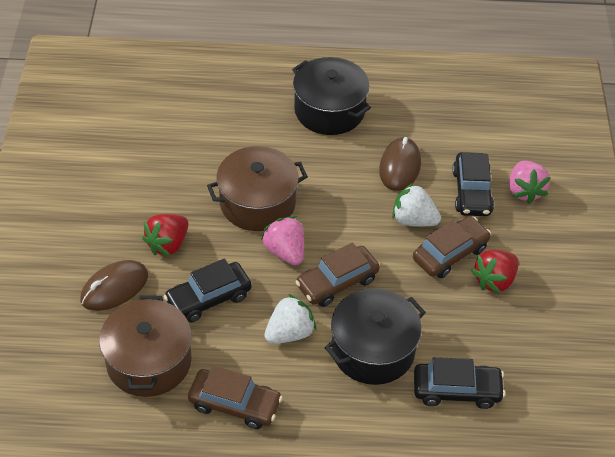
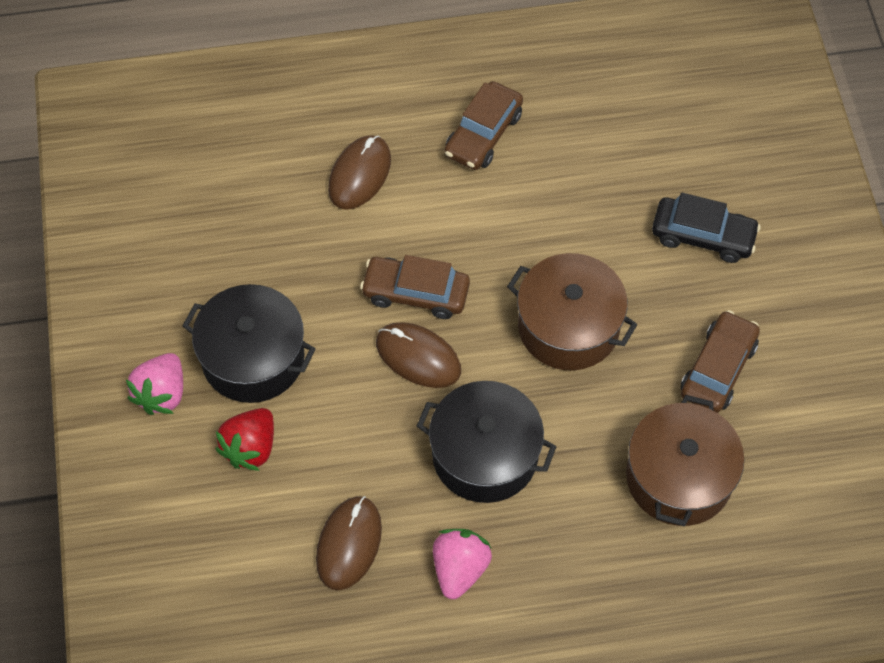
black car: [164,258,252,323] [414,357,505,409] [452,152,494,216] = 3 -> [652,193,761,263] = 1
brown mouse: [80,260,148,311] [379,137,421,191] = 2 -> [316,496,382,590] [328,135,391,210] [376,322,461,388] = 3
red strawberry: [142,214,188,257] [471,250,519,294] = 2 -> [215,408,274,471] = 1
white strawberry: [264,294,316,344] [392,183,441,226] = 2 -> none = 0

